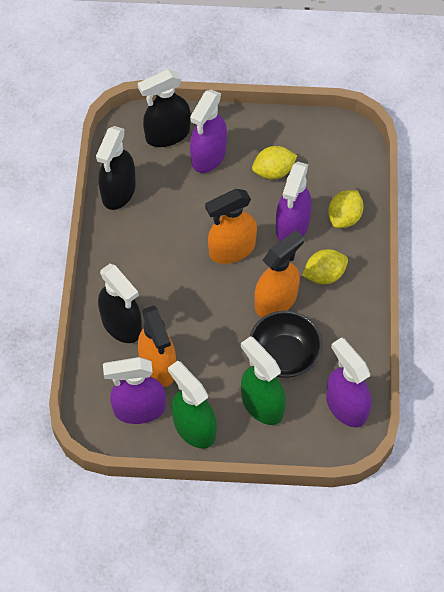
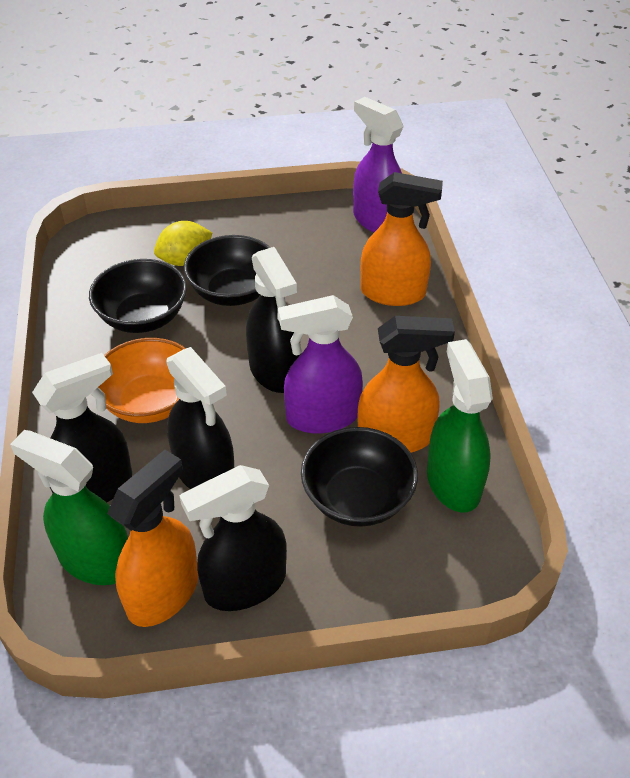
black bowl: [250,311,322,378] = 1 -> [89,259,187,333] [184,235,271,306] [301,427,418,527] = 3
black spray bottle: [96,126,136,210] [98,264,142,343] [138,69,190,147] = 3 -> [32,353,132,502] [166,347,234,489] [180,465,287,611] [246,247,301,393] = 4
orange bowl: none = 0 -> [98,338,186,423] = 1
purple spray bottle: [103,357,166,424] [190,89,227,173] [276,161,312,241] [326,337,371,428] = 4 -> [278,295,363,434] [353,97,404,233] = 2
yellow lemon: [252,146,297,180] [302,249,348,284] [328,190,364,228] = 3 -> [154,221,212,266] = 1

